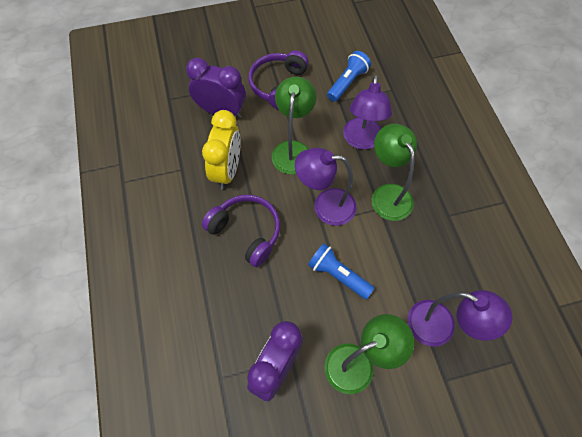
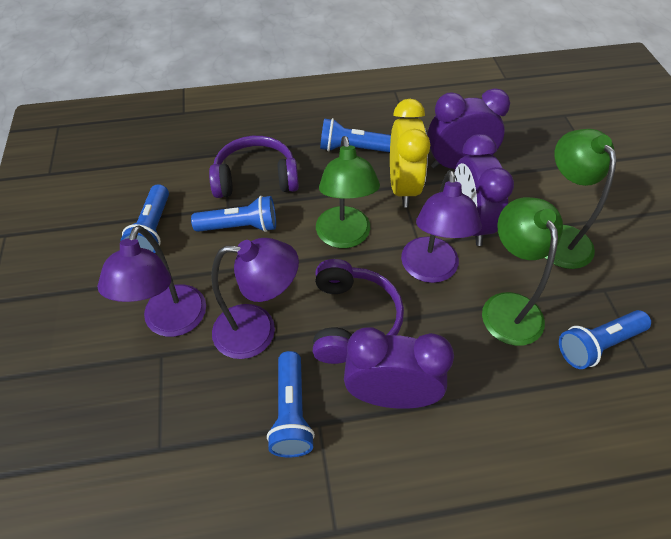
blue flashlight: [308,243,374,299] [327,51,371,102] = 2 -> [121,184,169,253] [191,196,276,232] [267,351,315,458] [320,118,391,152] [559,310,651,369] = 5
purple clock: [186,58,246,118] [247,321,303,401] = 2 -> [344,327,454,409] [427,88,510,169] [454,134,514,246] = 3

